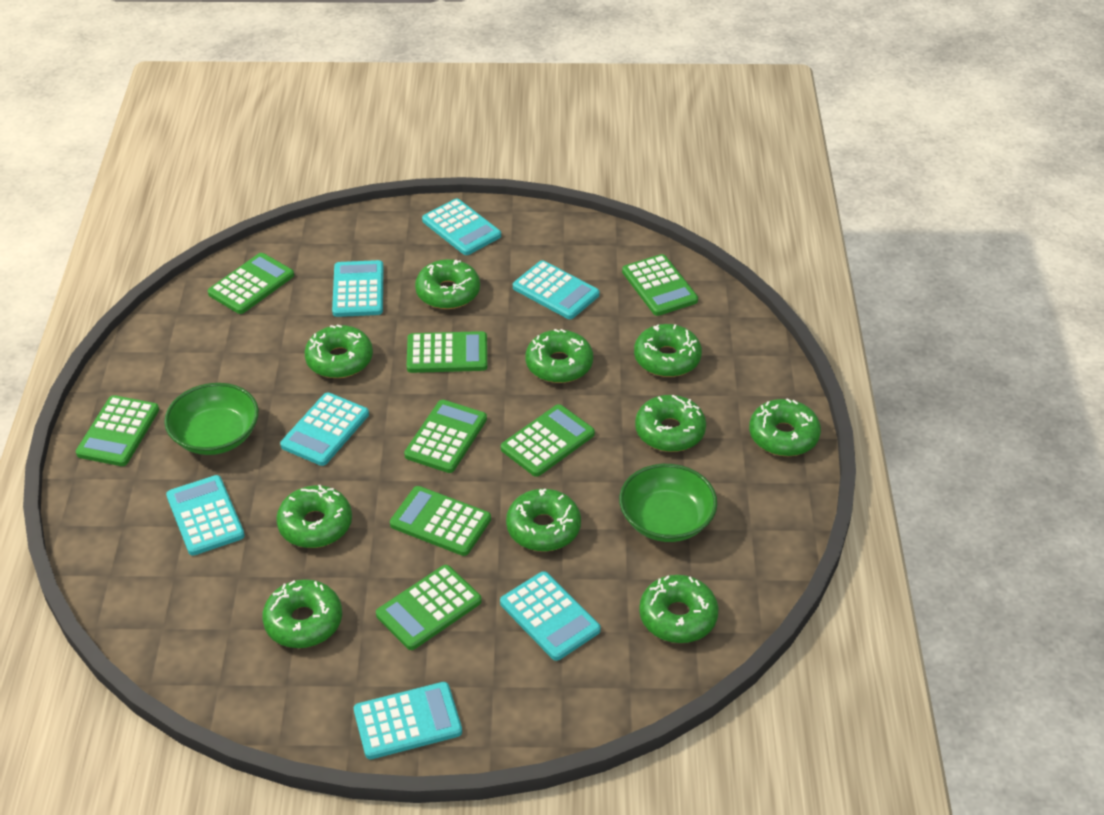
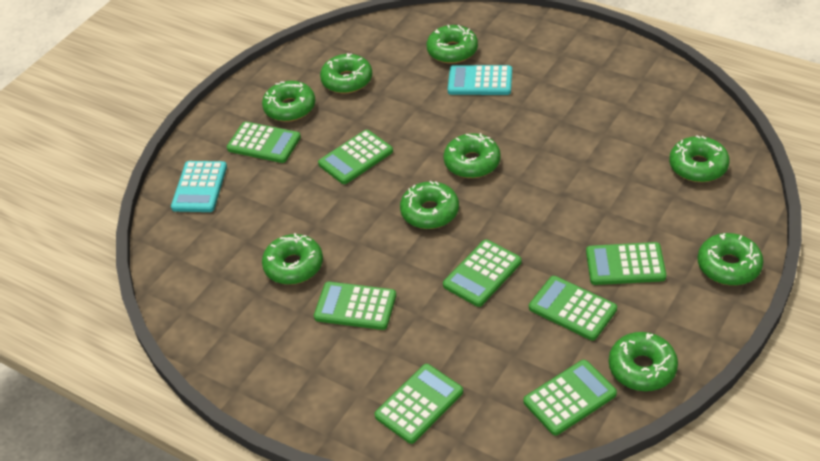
green bowl: [164,383,259,455] [619,464,717,542] = 2 -> none = 0
green donut: [262,579,342,648] [276,485,352,548] [304,324,373,378] [415,259,480,309] [506,489,581,552] [525,329,593,383] [634,324,702,377] [635,395,706,452] [639,575,719,643] [749,398,821,456] = 10 -> [262,81,315,122] [262,233,323,285] [320,53,372,94] [400,181,459,229] [427,25,478,64] [443,133,501,178] [609,332,678,391] [669,135,729,182] [698,233,764,286] = 9
turquoise calculator: [166,475,245,556] [280,393,369,466] [332,260,384,317] [354,682,462,759] [422,199,501,255] [500,571,601,661] [513,260,600,319] = 7 -> [171,161,227,212] [448,65,512,95] = 2

